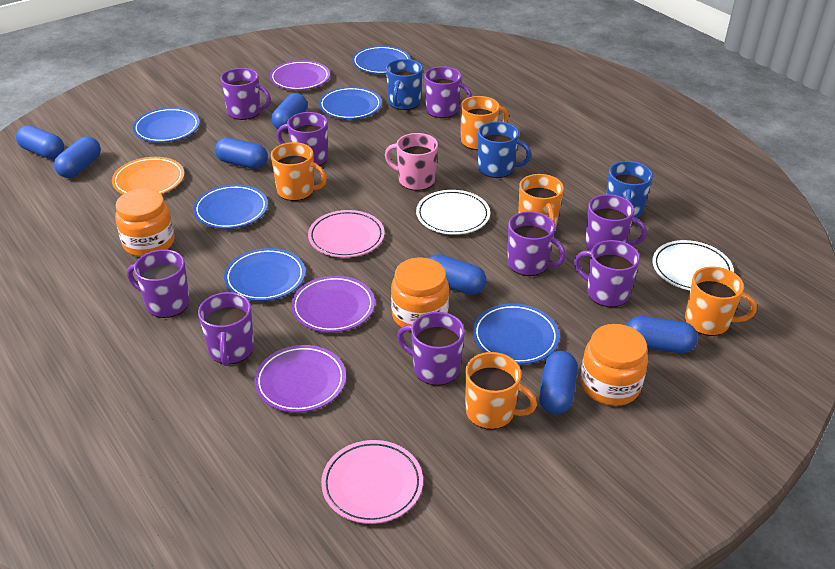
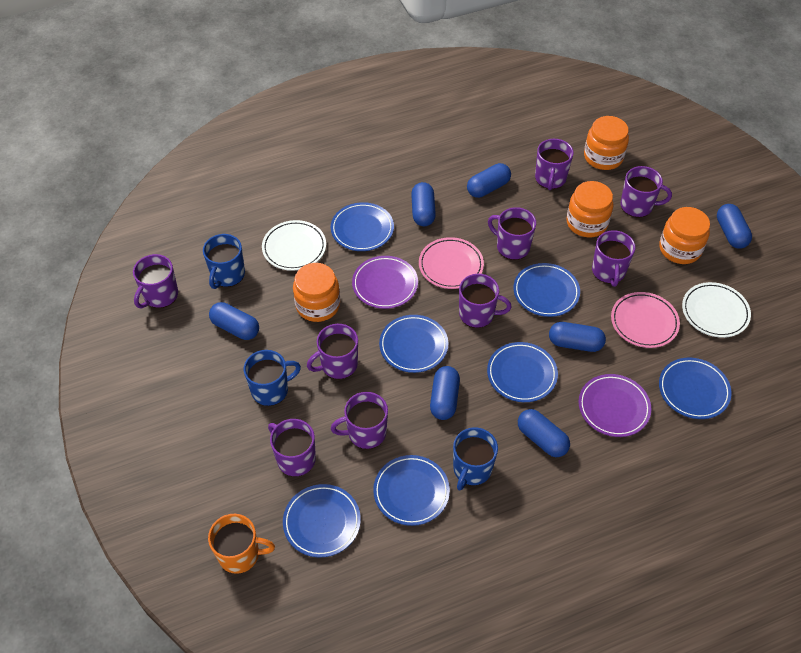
blue plate: [133,107,200,142] [193,184,268,229] [224,248,305,301] [319,87,382,119] [352,46,411,74] [473,303,559,364] = 6 -> [283,484,361,557] [331,202,394,251] [373,455,450,526] [379,315,448,373] [487,342,558,402] [513,263,580,317] [659,358,732,419] = 7
orange jar: [115,188,175,257] [391,257,449,328] [580,324,648,406] = 3 -> [293,263,340,322] [566,181,613,237] [584,116,629,170] [659,207,710,264] = 4
orange mug: [271,142,327,201] [460,96,509,150] [465,352,537,430] [518,174,564,228] [685,266,757,336] = 5 -> [208,514,275,574] = 1
orange plate: [112,157,184,194] = 1 -> none = 0
pink mug: [385,133,438,191] = 1 -> none = 0
purple plate: [255,345,346,413] [270,60,330,90] [291,276,375,332] = 3 -> [352,256,418,309] [579,374,651,437] = 2

